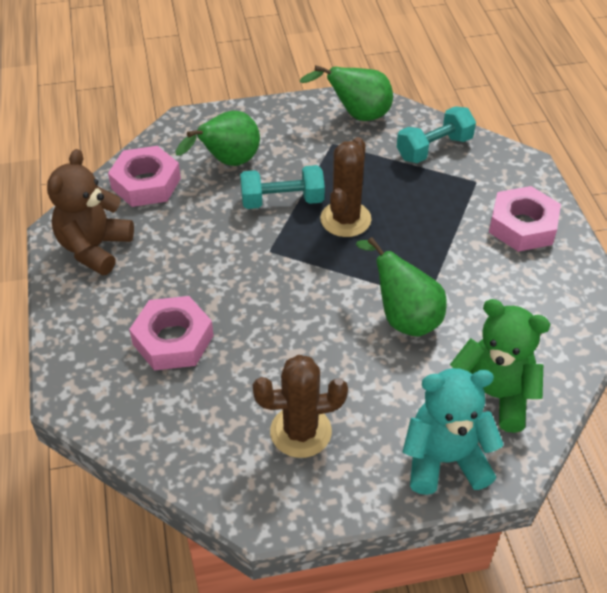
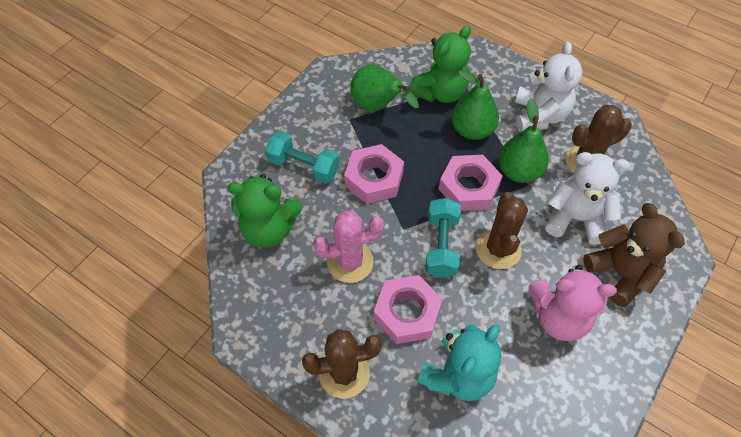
brown cactus: [253,355,348,458] [320,137,372,237] = 2 -> [302,329,382,399] [476,192,528,269] [565,105,632,173] = 3
green teddy bear: [450,299,551,433] = 1 -> [228,174,302,248] [409,26,471,103] = 2
pink cactus: none = 0 -> [313,210,385,283] = 1
pink teddy bear: none = 0 -> [528,265,617,341] = 1
white teddy bear: none = 0 -> [515,42,582,132] [545,152,630,245] = 2

